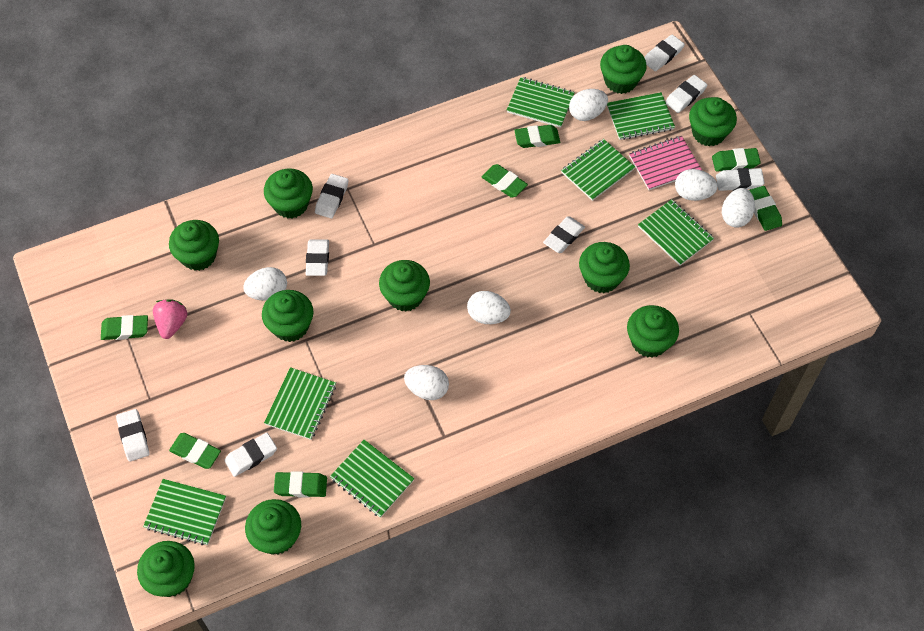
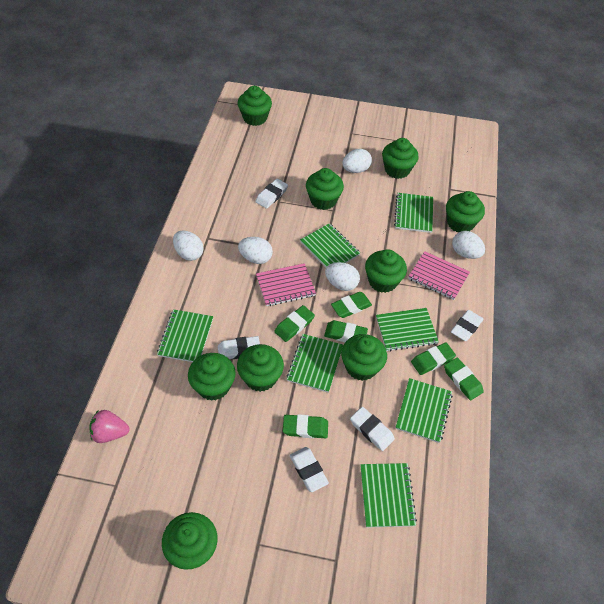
green cupcake: [137,541,195,597] [169,220,219,271] [245,499,301,555] [262,290,313,342] [264,168,313,218] [379,260,430,312] [579,242,630,293] [600,45,647,94] [627,305,679,358] [689,97,737,146] = 10 -> [162,512,218,570] [188,353,236,401] [237,344,284,392] [238,86,272,126] [306,168,344,210] [341,334,387,381] [365,249,407,293] [382,138,419,179] [446,191,485,232] = 9
green eraser: [101,315,148,340] [169,433,221,469] [274,471,327,498] [482,164,528,198] [514,125,560,148] [712,148,761,172] [749,186,782,231] = 7 -> [274,305,315,342] [283,414,328,438] [324,320,368,342] [331,292,372,318] [411,342,456,375] [444,358,484,400] = 6
pink notebook: [629,136,702,190] = 1 -> [256,263,316,306] [408,251,470,300] = 2
white egg: [243,267,287,301] [404,365,449,400] [467,291,511,324] [569,89,608,121] [675,169,718,201] [722,188,755,228] = 6 -> [173,231,204,261] [238,237,273,264] [325,262,360,291] [343,149,372,173] [452,231,485,259] = 5
white eraser: [116,409,150,462] [224,433,277,477] [306,239,329,276] [315,174,349,218] [543,217,585,253] [644,35,685,71] [665,75,707,113] [716,168,765,191] = 8 -> [218,336,260,359] [255,179,288,209] [290,447,329,492] [350,407,395,451] [451,310,484,341] = 5

